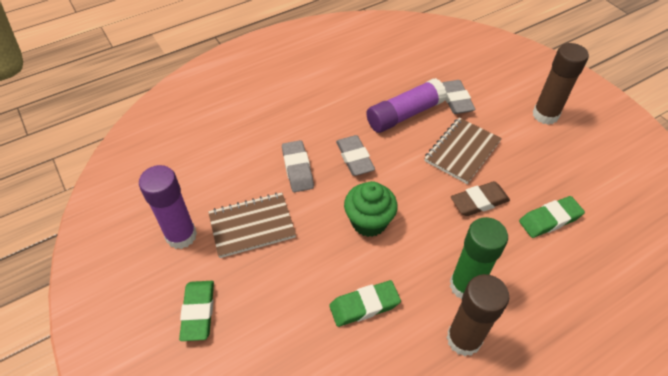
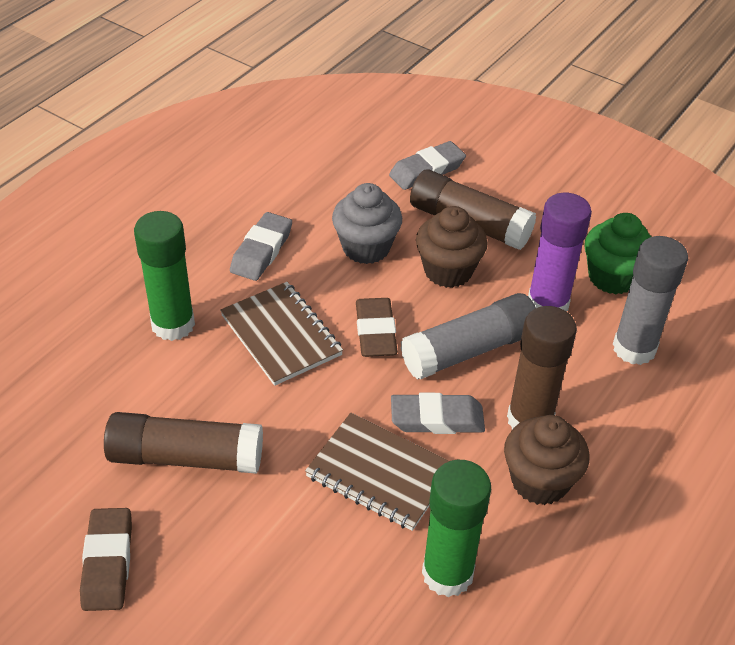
brown cupcake: none = 0 -> [416,206,487,288] [504,415,590,505] = 2
brown eraser: [451,181,510,216] = 1 -> [80,508,132,611] [356,298,398,357] = 2
brown glue stick: [446,274,509,356] [533,43,589,125] = 2 -> [104,412,263,474] [410,170,536,250] [507,306,577,429] = 3
green eraser: [179,281,214,341] [329,280,401,327] [519,196,585,238] = 3 -> none = 0
green glue stick: [450,217,508,299] = 1 -> [134,211,195,341] [422,460,491,597] = 2
grey cupcake: none = 0 -> [332,183,402,264] = 1
grey glue stick: none = 0 -> [401,293,536,380] [613,236,688,365] = 2
purple glue stick: [139,165,197,249] [366,78,447,133] = 2 -> [528,193,592,312] = 1

